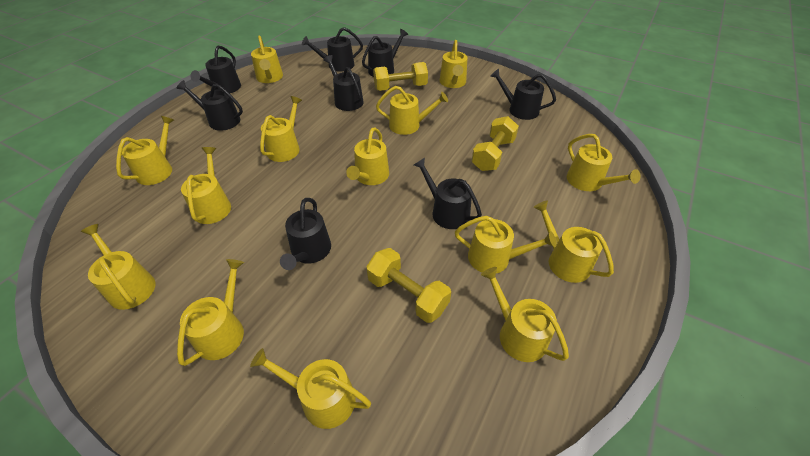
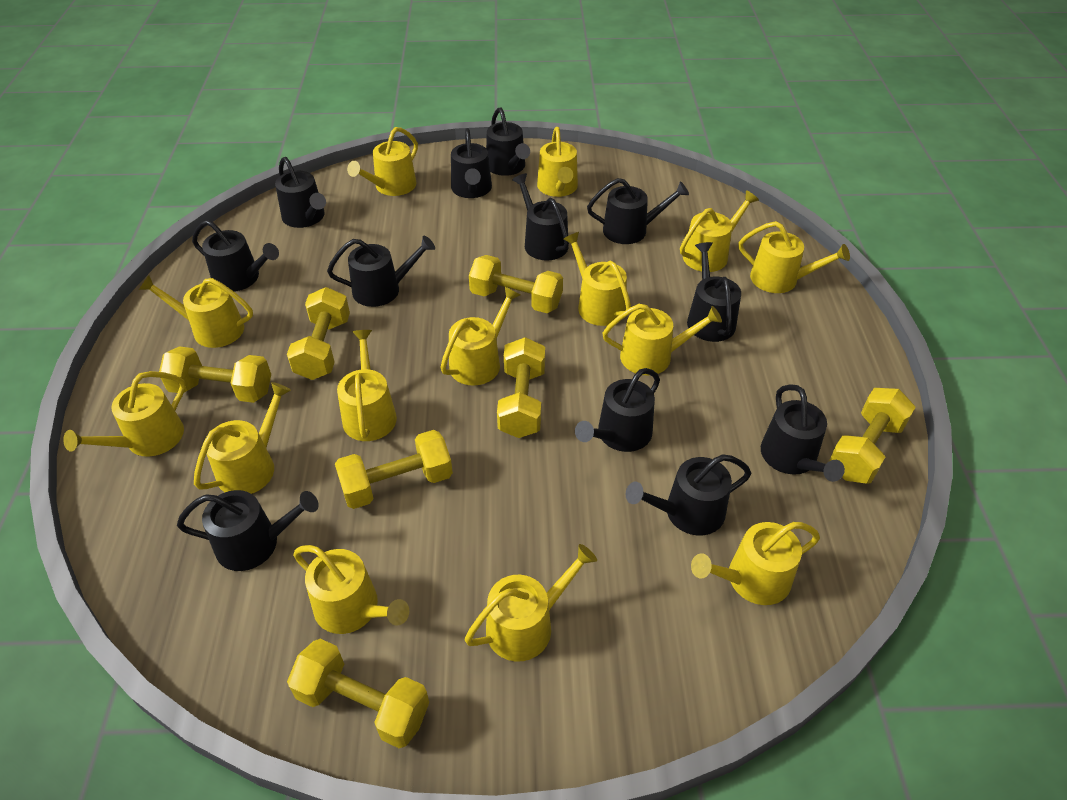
black watering can: [176,80,243,131] [191,45,241,93] [280,198,331,270] [302,27,363,72] [323,55,363,111] [362,29,408,77] [414,158,482,229] [490,69,556,120] = 8 -> [177,490,319,571] [192,220,279,292] [275,157,326,228] [327,236,435,307] [451,128,492,198] [486,107,530,176] [512,173,569,260] [575,368,660,452] [587,178,689,244] [625,454,751,535] [687,242,741,342] [761,384,845,482] = 12
yellow dumbbell: [366,248,451,323] [373,62,428,91] [472,116,519,171] = 3 -> [159,346,271,403] [287,287,350,380] [287,639,429,748] [335,430,453,509] [469,255,563,313] [497,337,545,438] [829,388,916,484] = 7

